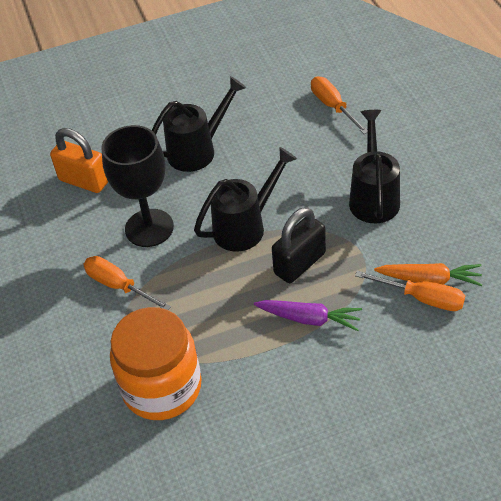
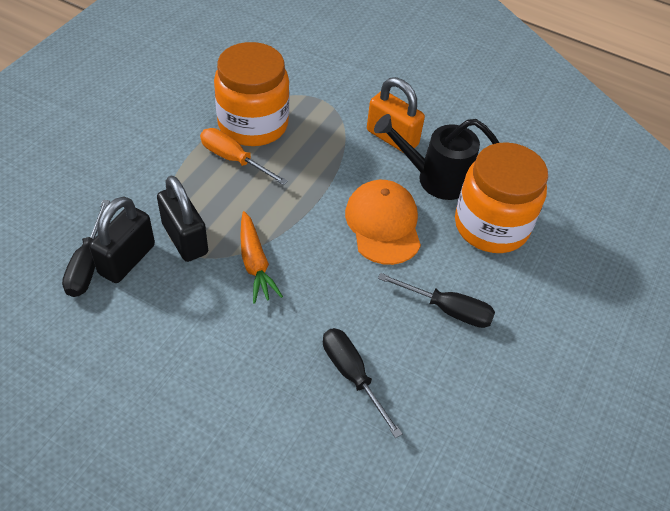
black goblet: [102,125,174,247] = 1 -> none = 0
black padlock: [272,207,326,283] = 1 -> [89,196,155,283] [157,175,208,262] = 2
black screwdriver: none = 0 -> [62,200,110,297] [323,328,403,438] [378,273,495,328] = 3
black watering can: [152,76,246,172] [194,147,297,252] [349,110,400,223] = 3 -> [374,114,499,200] = 1
orange cap: none = 0 -> [345,180,421,265] = 1
orange jar: [110,307,201,420] = 1 -> [214,42,289,146] [455,142,548,253] = 2
orange screwdriver: [83,256,171,310] [311,77,368,134] [355,271,465,311] = 3 -> [200,128,288,185] = 1
purple carrot: [254,300,362,331] = 1 -> none = 0

